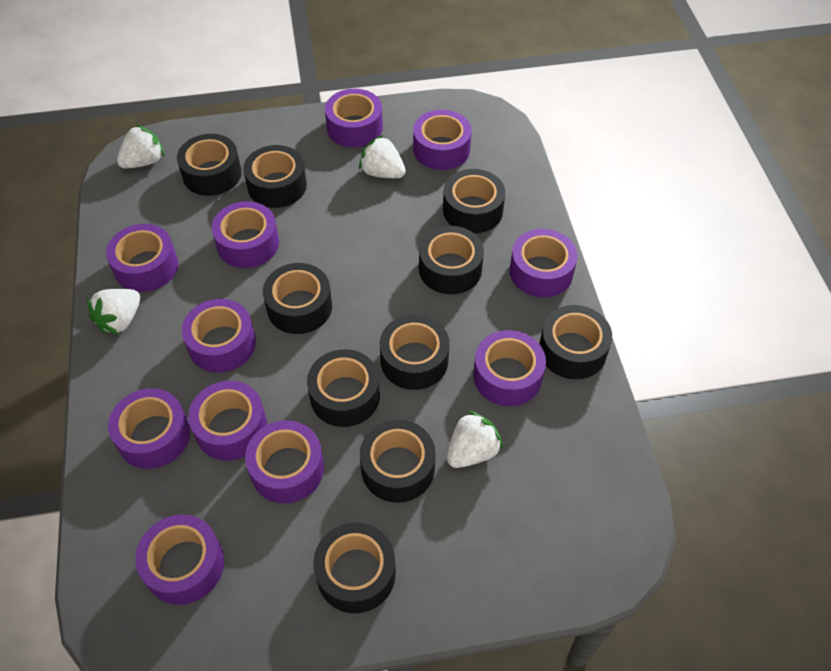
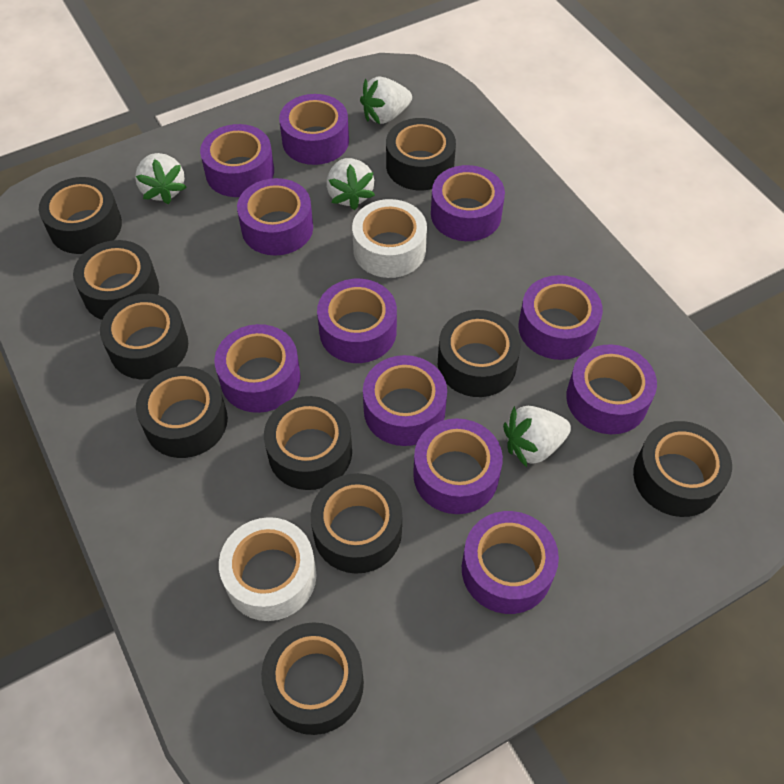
white tape: none = 0 -> [219,517,317,621] [352,199,427,278] = 2

